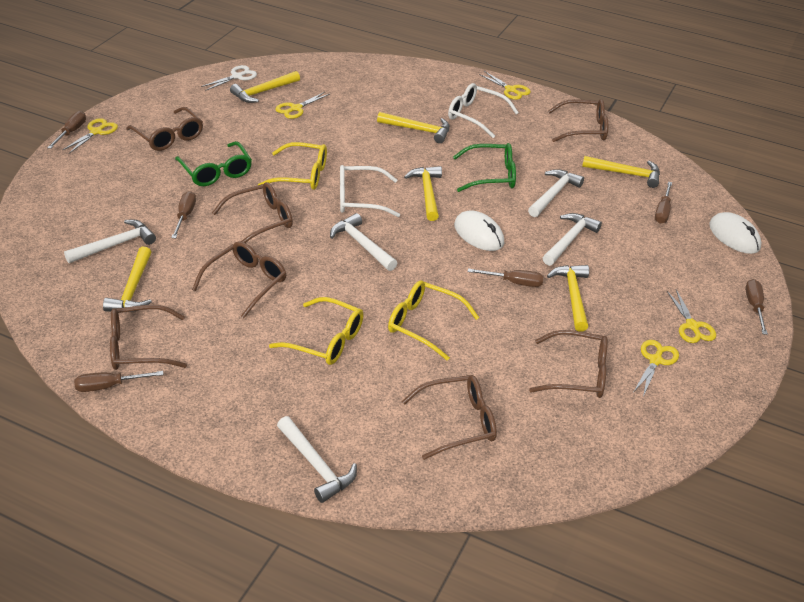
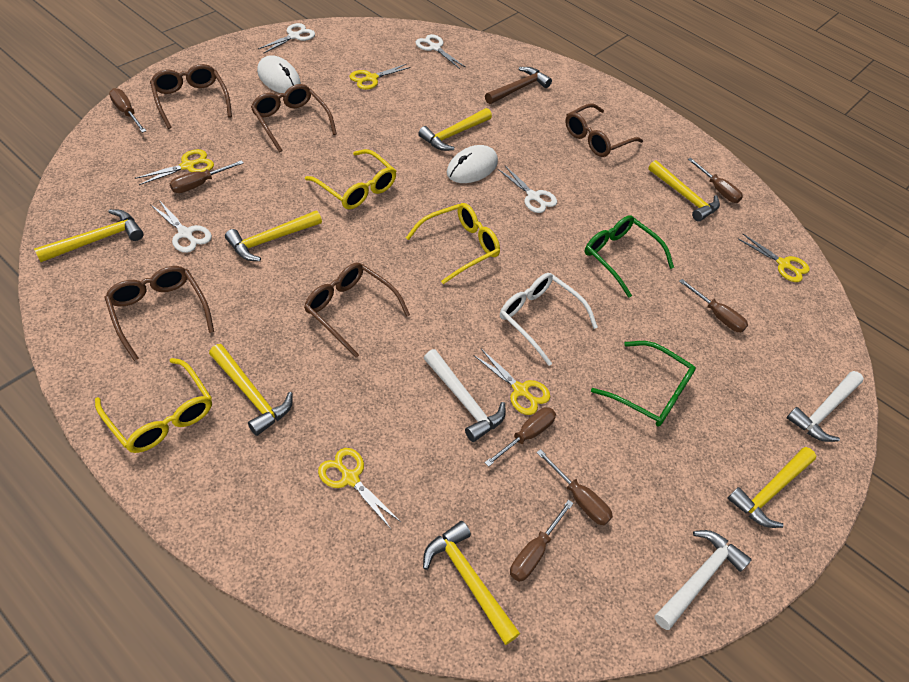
brown glasses: [110,305,187,370] [126,107,203,151] [192,241,287,318] [212,182,293,243] [402,375,497,460] [529,330,608,398] [548,99,608,142] = 7 -> [104,266,214,361] [150,64,232,129] [251,84,337,152] [304,263,410,358] [565,103,643,157] = 5
brown hammer: none = 0 -> [485,67,552,104] = 1
brown screwdriver: [47,111,86,149] [74,371,163,392] [171,191,196,238] [468,268,543,287] [655,182,672,224] [745,279,768,335] = 6 -> [109,88,146,133] [170,160,244,193] [485,407,556,467] [510,500,574,582] [536,449,613,525] [679,279,748,332] [688,158,743,203] = 7
white glasses: [340,165,400,217] [448,83,519,138] = 2 -> [500,273,598,366] = 1
white hammer: [64,220,156,263] [277,416,357,503] [330,213,397,271] [528,169,584,217] [543,213,602,266] = 5 -> [424,349,506,442] [655,530,752,630] [786,371,864,442] = 3
white scissors: [201,65,257,91] = 1 -> [151,200,212,253] [258,23,315,54] [415,34,465,69] [498,166,557,213] = 4
yellow hammer: [103,247,152,312] [230,71,300,103] [377,112,450,143] [404,166,442,221] [547,265,589,332] [582,156,660,188] = 6 -> [34,209,144,262] [209,344,293,436] [225,211,322,261] [418,108,492,151] [423,521,520,645] [648,160,720,222] [727,447,816,528] = 7

